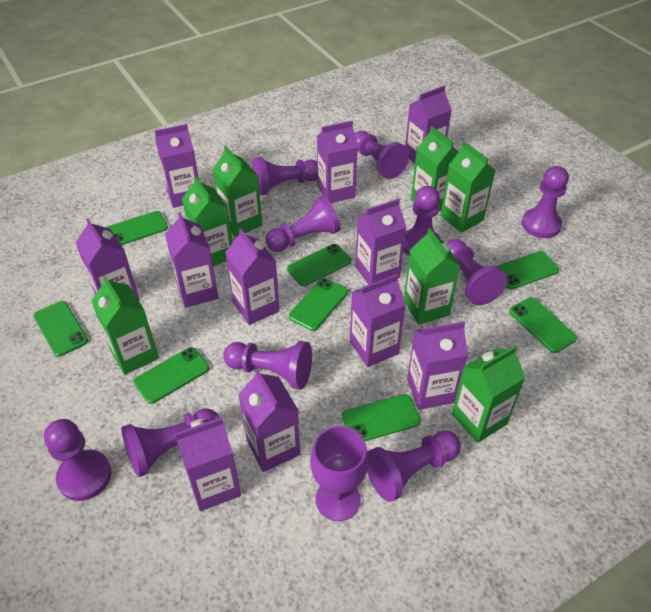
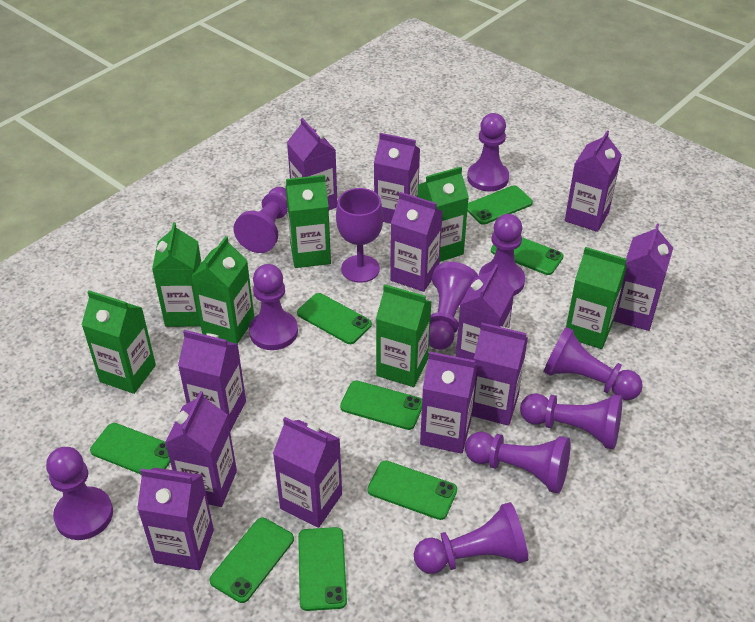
purple carton: [76,218,140,300] [155,124,199,208] [165,212,219,308] [174,415,241,511] [225,228,280,325] [238,369,300,472] [317,121,358,203] [350,274,406,367] [355,199,406,285] [405,86,452,163] [407,322,468,410] = 11 -> [137,467,214,570] [165,391,237,507] [178,330,246,431] [273,417,342,528] [287,118,337,210] [374,133,420,223] [390,192,443,292] [420,351,477,454] [456,264,515,360] [472,323,528,426] [565,131,622,232] [614,223,673,331] = 12

